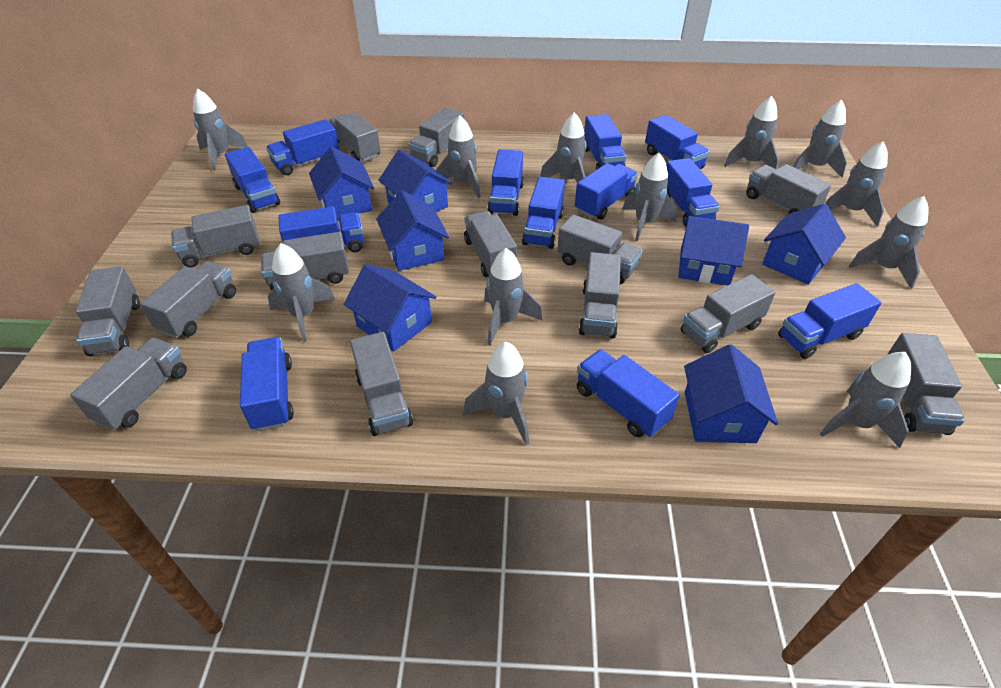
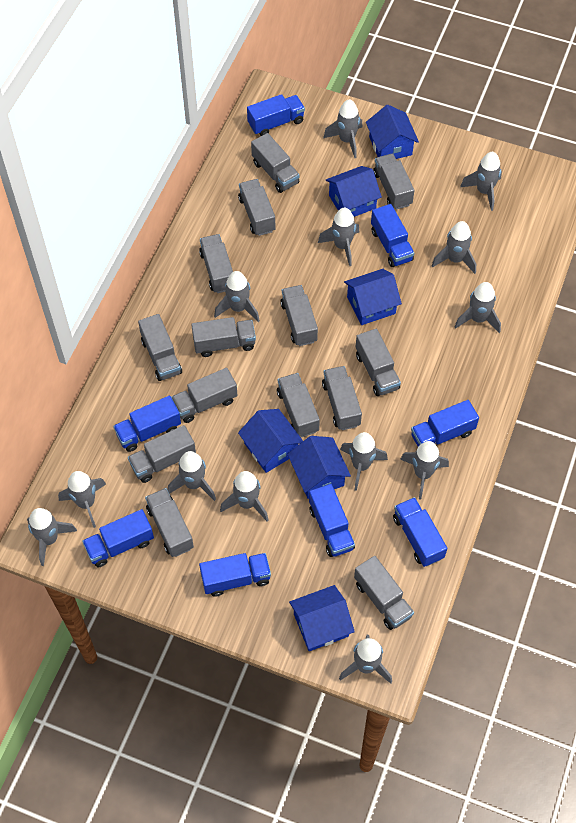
blue house: [309,147,374,219] [344,264,436,352] [376,191,449,271] [378,149,453,212] [679,216,749,286] [684,344,778,443] [762,204,846,285] = 7 -> [238,409,303,473] [287,436,351,499] [289,585,355,651] [326,166,382,217] [344,269,402,325] [366,105,419,159] = 6
blue truck: [225,147,280,213] [240,337,294,431] [266,119,340,175] [278,207,364,252] [488,149,524,216] [522,177,565,249] [575,163,638,220] [577,349,680,437] [584,114,627,170] [645,115,710,169] [666,158,720,227] [778,283,882,359] = 12 -> [82,509,154,567] [113,396,181,452] [199,553,271,597] [247,94,305,136] [309,484,355,557] [371,204,414,267] [393,497,447,567] [411,400,479,447] = 8
grey rocket: [193,89,248,171] [268,243,335,342] [436,116,480,198] [463,342,529,445] [484,248,542,346] [540,112,586,183] [623,153,677,241] [724,96,779,169] [793,100,847,178] [820,352,911,448] [825,141,888,227] [848,196,929,289] = 12 -> [27,508,77,566] [58,471,106,528] [168,451,216,501] [214,271,260,322] [220,471,269,521] [318,207,359,266] [323,99,362,158] [339,635,392,684] [340,432,388,491] [400,441,449,500] [432,221,476,274] [454,282,501,333] [460,152,502,211] = 13

